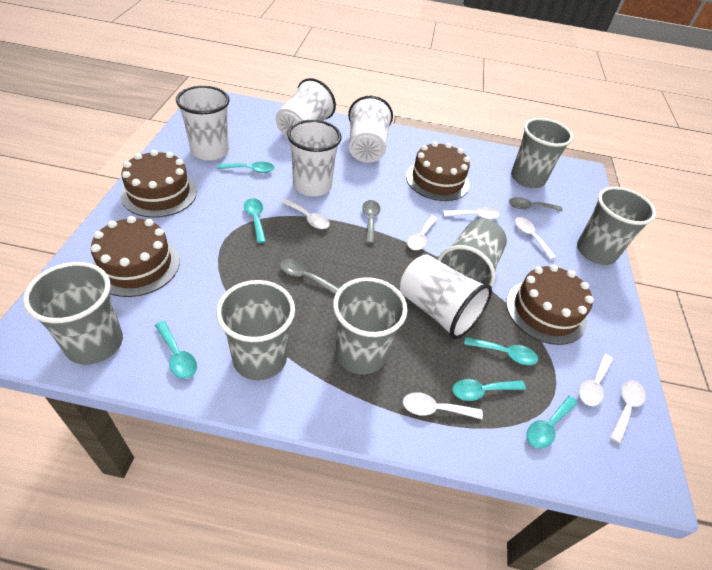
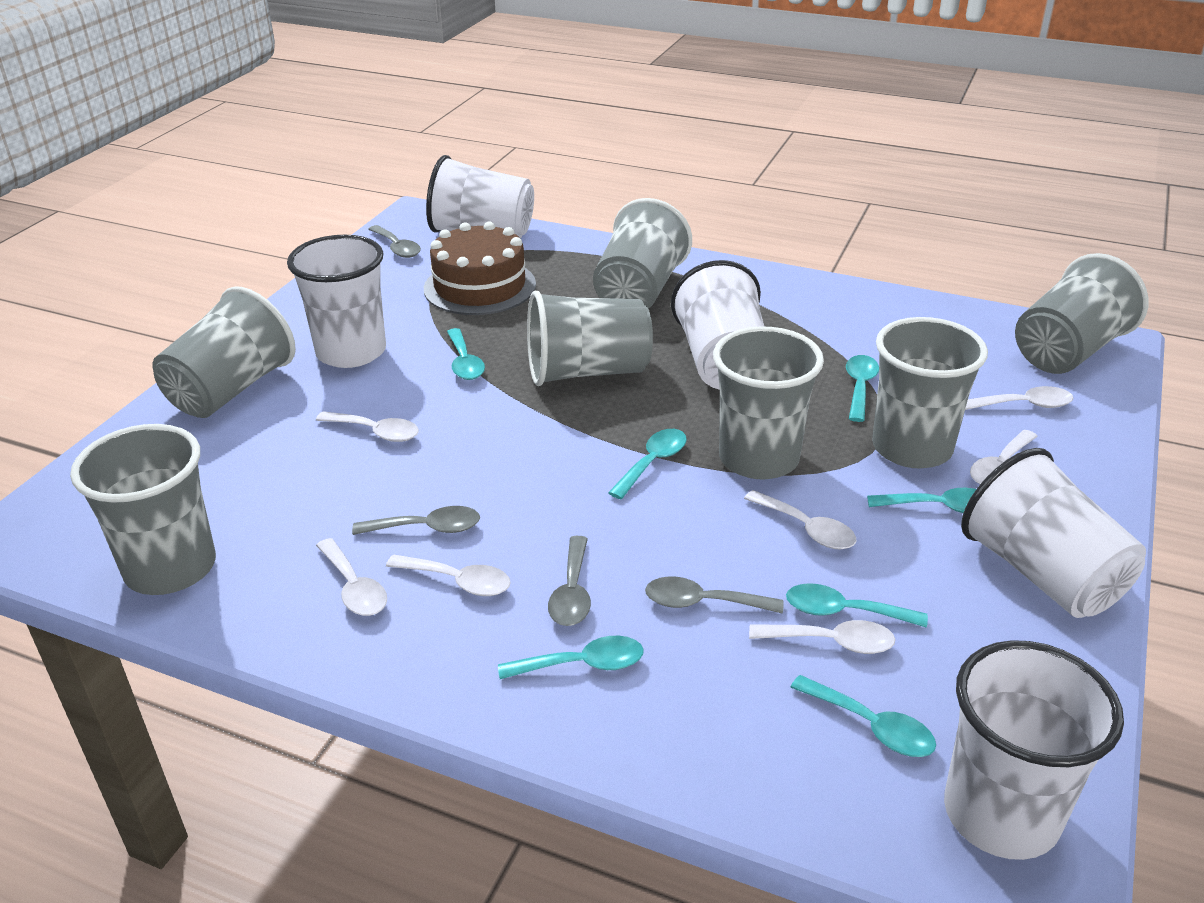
brown cake: [91,216,180,297] [121,150,197,218] [406,141,470,201] [506,264,594,345] = 4 -> [424,221,536,315] = 1
grey cup: [23,262,123,365] [216,280,295,380] [333,277,408,375] [437,219,507,287] [511,118,573,188] [577,187,656,265] = 6 -> [70,424,216,595] [152,286,296,418] [527,290,653,386] [593,198,692,309] [713,327,824,479] [872,317,988,468] [1015,253,1149,374] = 7
grey spoon: [280,259,339,294] [362,200,380,244] [509,197,563,211] = 3 -> [352,506,480,535] [368,225,421,258] [548,536,591,626] [645,577,784,614] = 4
turquoise spoon: [155,321,197,379] [217,162,275,173] [244,198,266,243] [452,379,526,401] [464,337,538,365] [527,396,578,449] = 6 -> [447,328,485,380] [498,636,644,679] [608,429,687,499] [786,583,928,627] [790,675,936,757] [846,355,879,422] [867,488,976,513] = 7

